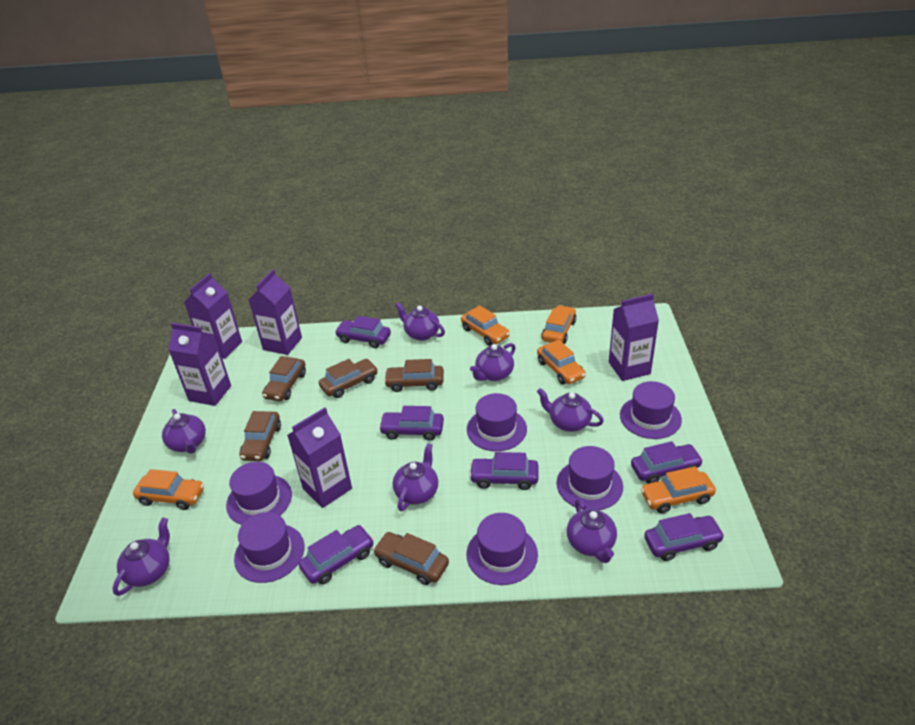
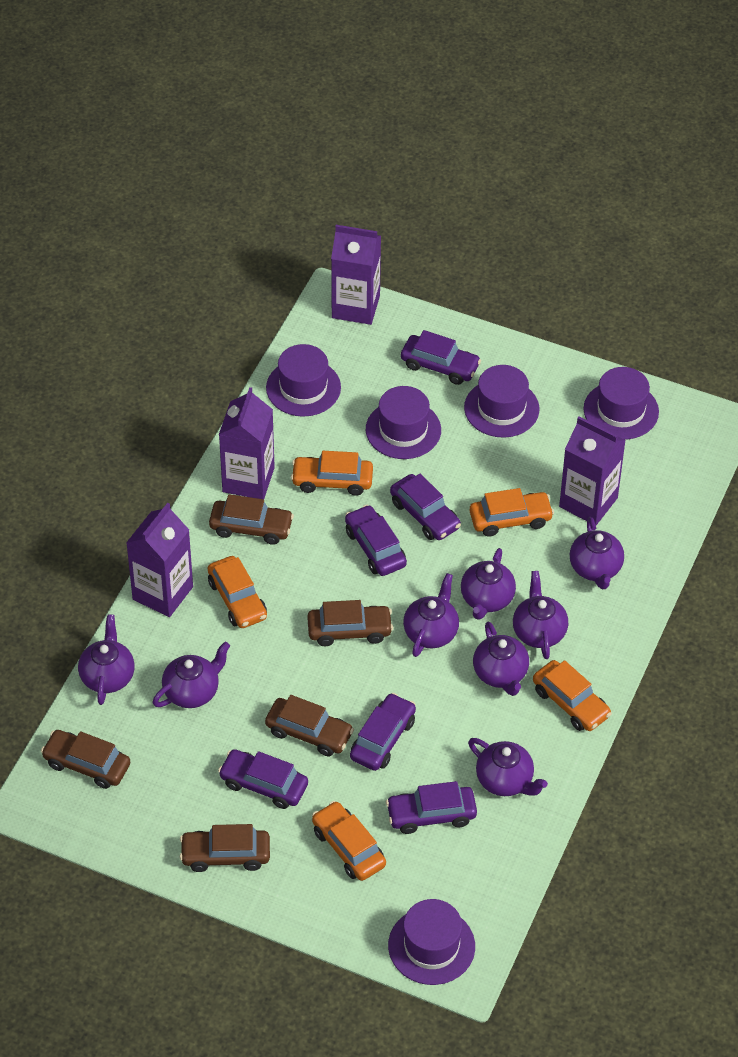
purple carton: [168,323,231,406] [184,273,242,359] [248,269,302,355] [287,407,352,508] [609,294,659,381] = 5 -> [126,503,193,617] [219,387,275,499] [331,225,381,325] [559,417,626,525] = 4
purple hat: [226,462,292,525] [234,512,304,583] [467,393,527,451] [467,513,538,585] [557,446,623,510] [620,381,682,439] = 6 -> [266,344,341,417] [366,386,441,459] [388,899,475,985] [464,365,539,438] [584,367,659,439] = 5
purple teapot: [113,518,170,596] [162,409,206,454] [393,443,438,511] [395,302,445,341] [470,343,516,381] [537,388,604,432] [567,498,617,563] = 7 -> [78,614,135,705] [153,642,230,708] [403,573,459,657] [461,548,516,620] [468,738,548,796] [473,621,529,696] [513,571,568,659] [570,517,624,589] = 8

